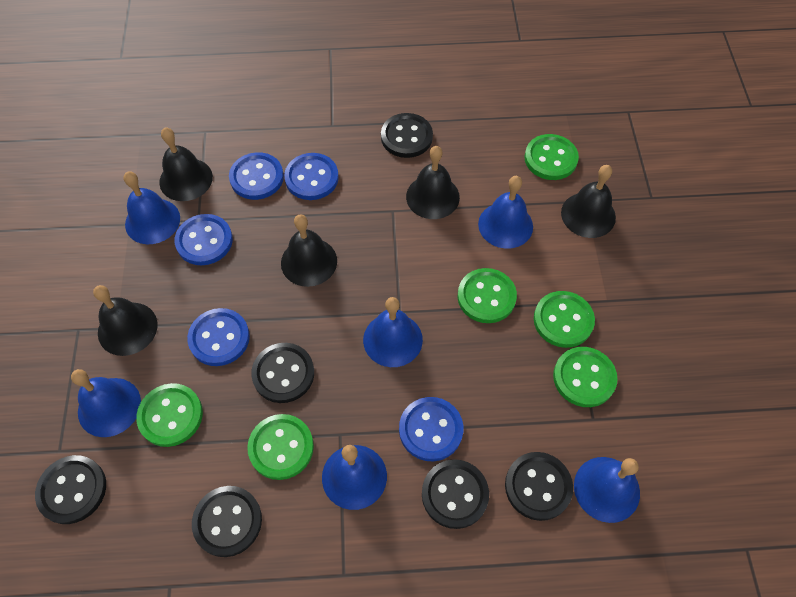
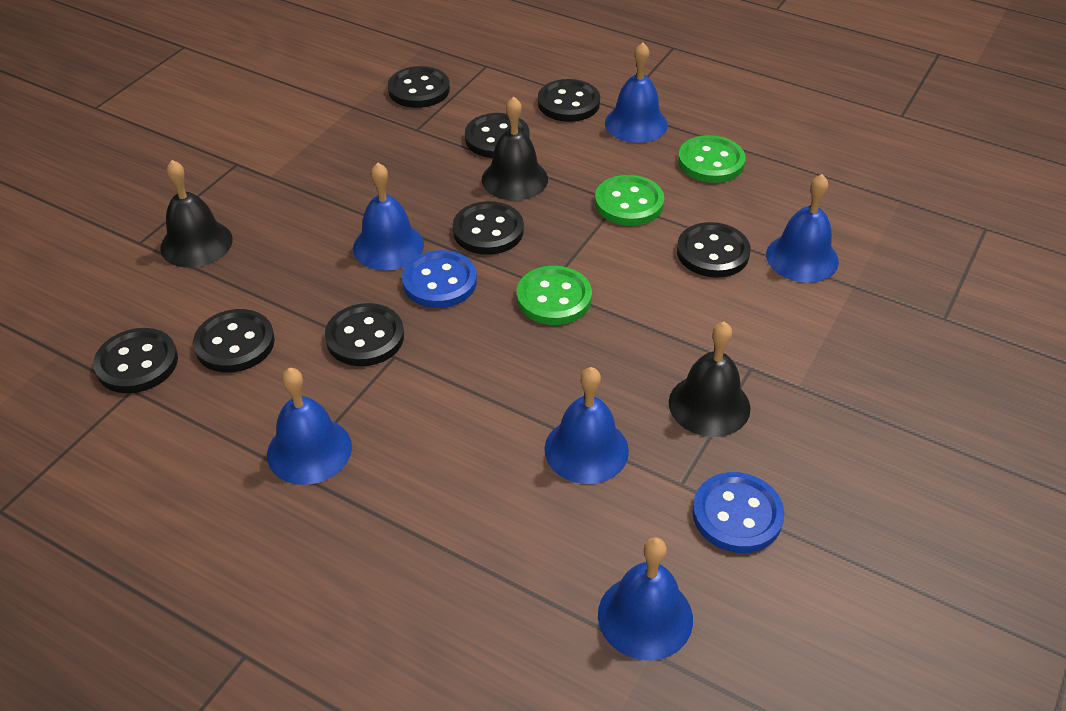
black bell: [93,285,158,356] [159,128,213,201] [281,214,337,287] [406,146,460,219] [561,165,616,238] = 5 -> [160,160,233,268] [482,97,548,201] [669,322,750,437] = 3
black button: [35,455,106,524] [192,486,262,557] [251,343,314,403] [381,113,433,158] [422,459,489,529] [505,452,573,521] = 6 -> [93,328,178,393] [193,309,275,373] [325,303,404,366] [388,66,450,108] [453,201,524,255] [465,113,530,158] [538,79,600,122] [677,222,750,278] = 8
blue button: [175,214,233,265] [187,308,250,366] [229,152,284,200] [284,153,339,200] [399,397,463,461] = 5 -> [402,250,477,308] [692,472,784,553] = 2
green button: [136,383,203,447] [247,414,314,480] [457,268,517,323] [524,134,579,180] [534,291,595,348] [553,347,618,407] = 6 -> [517,266,592,325] [595,175,664,226] [678,135,746,183] = 3

